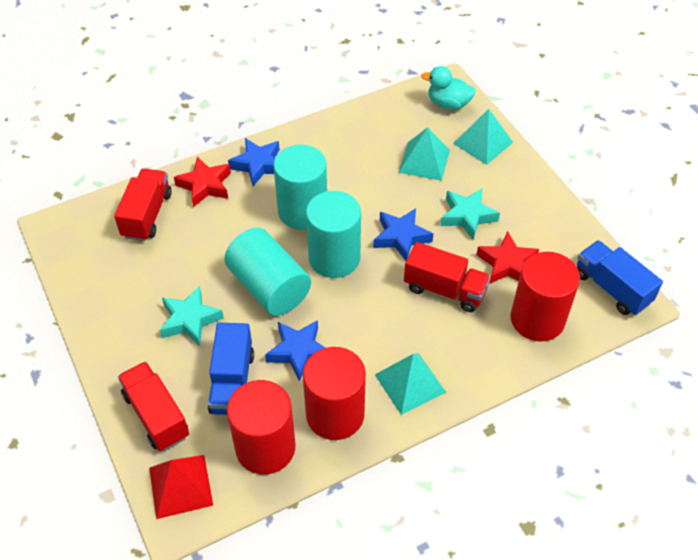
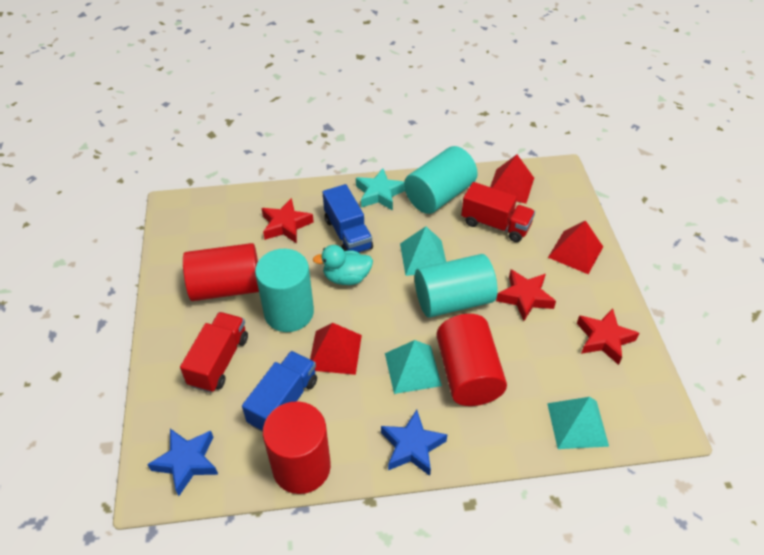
blue star: [228,138,280,186] [265,320,325,382] [373,208,433,261] = 3 -> [147,429,218,496] [381,409,448,476] = 2
red pyramid: [149,455,213,519] = 1 -> [310,323,362,375] [490,154,534,204] [548,220,603,274] = 3
red star: [174,157,231,207] [477,231,539,284] = 2 -> [261,198,314,244] [496,269,556,321] [577,308,639,365] = 3
red truck: [114,168,172,241] [118,361,189,451] [404,242,491,312] = 3 -> [180,312,248,393] [461,182,535,242] = 2
turquoise star: [160,286,224,346] [440,189,500,240] = 2 -> [356,168,405,211] = 1

